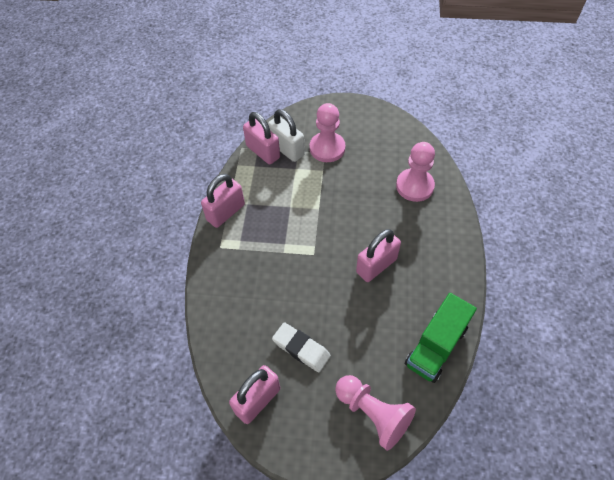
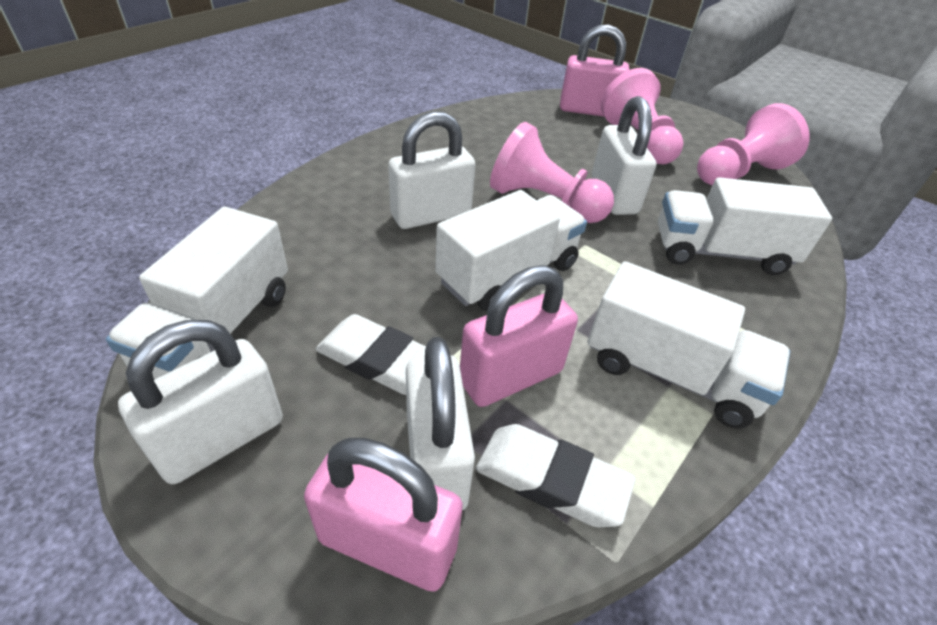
green truck: [405,293,477,383] = 1 -> none = 0
pink padlock: [201,174,245,228] [229,365,280,424] [243,112,280,165] [356,229,401,282] = 4 -> [304,438,463,592] [460,265,578,407] [560,24,629,117] = 3
white eraser: [272,322,331,372] = 1 -> [316,314,426,395] [476,424,636,527] = 2
white padlock: [268,109,305,162] = 1 -> [118,320,283,484] [388,111,475,229] [406,337,475,510] [592,96,656,215] = 4
white truck: none = 0 -> [106,207,288,379] [435,190,587,311] [587,261,790,429] [658,177,832,275] = 4

